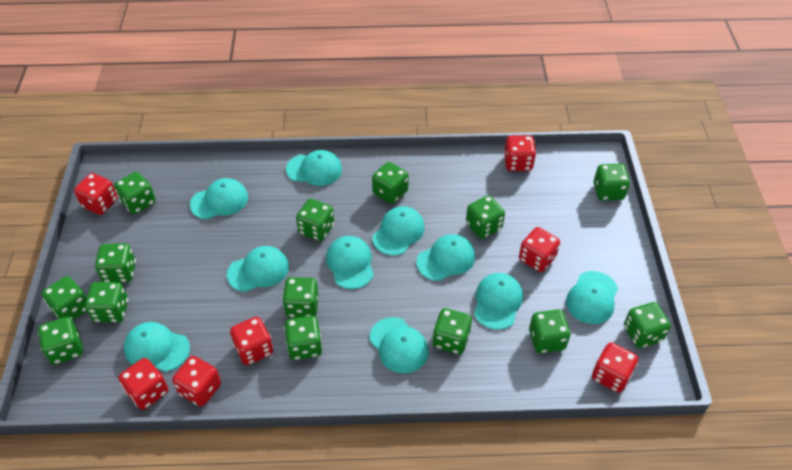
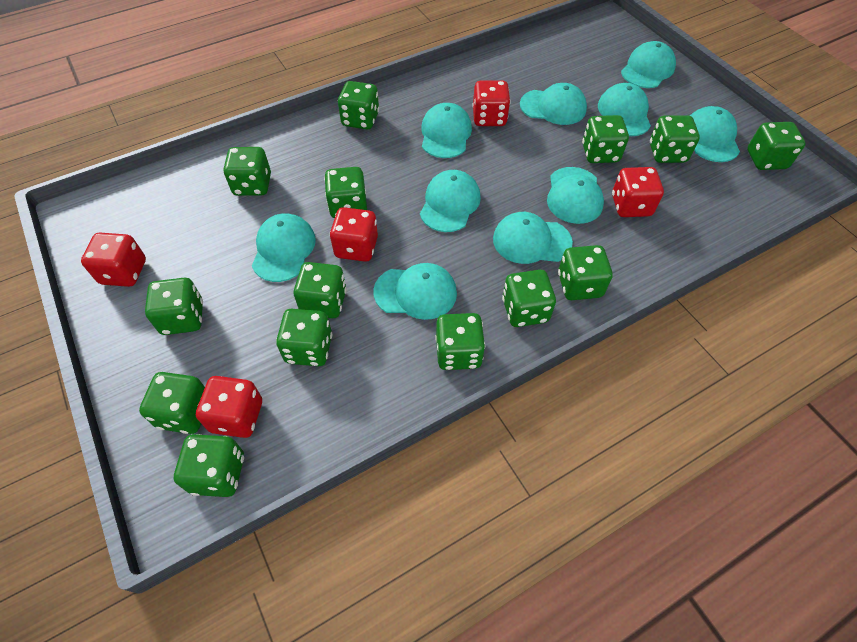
red dice: [74,173,118,215] [119,358,168,410] [172,356,221,407] [230,317,273,365] [504,135,536,171] [519,227,560,272] [592,342,638,393] = 7 -> [81,233,146,287] [196,376,262,438] [330,207,378,262] [472,80,511,126] [612,167,664,217] = 5

